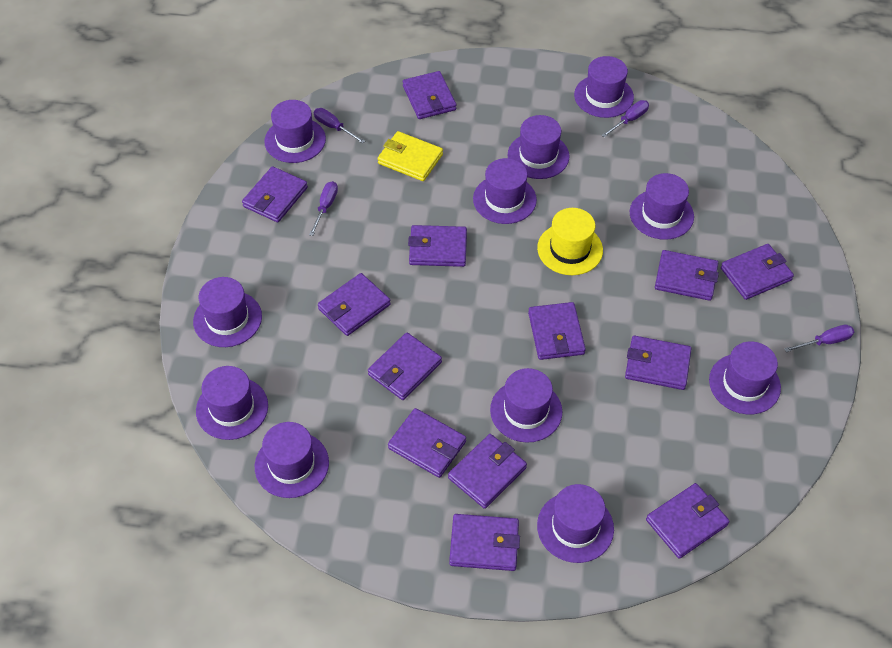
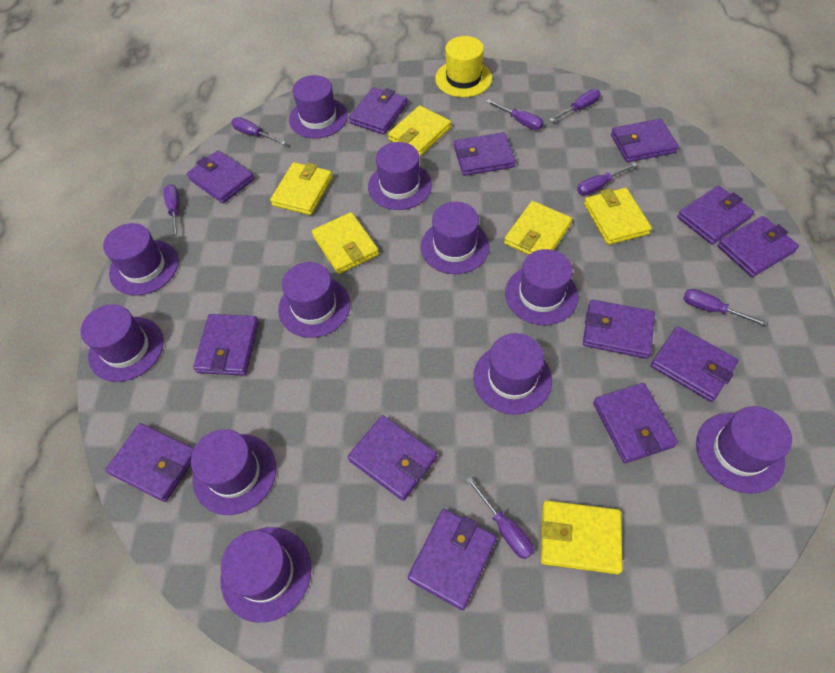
purple screwdriver: [309,181,338,236] [314,108,365,144] [601,100,649,138] [784,325,854,352] = 4 -> [163,184,180,239] [231,117,286,145] [466,477,534,559] [486,99,544,130] [549,89,601,122] [577,163,637,196] [683,289,768,326] = 7
yellow wallet: [378,131,443,181] = 1 -> [270,162,333,215] [312,212,379,274] [388,105,451,156] [504,201,572,255] [541,501,623,574] [584,188,652,245] = 6

